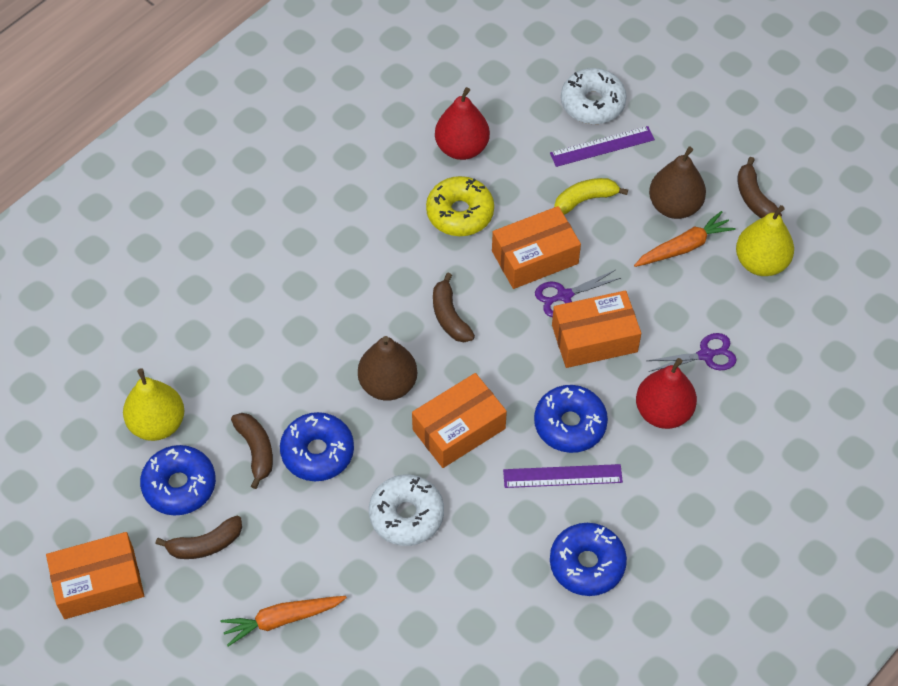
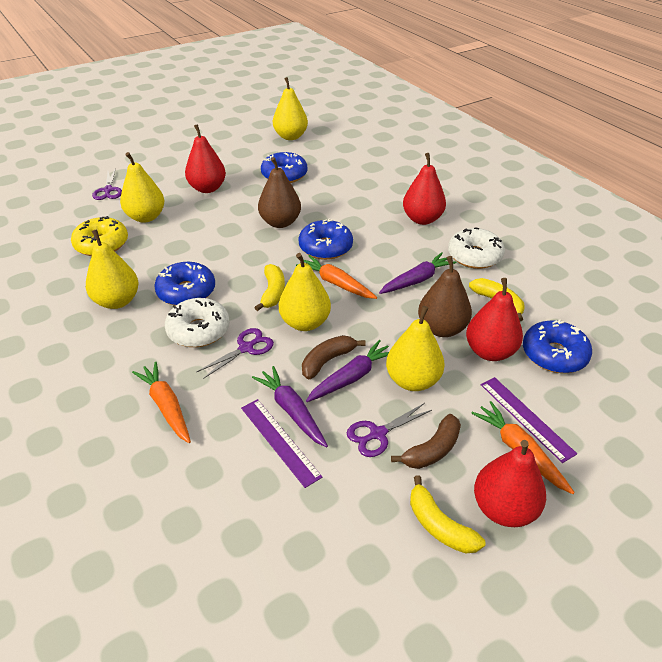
brown banana: [156,516,242,559] [231,413,273,489] [433,273,475,342] [738,157,782,218] = 4 -> [302,335,366,379] [391,414,461,469] = 2
orange box: [46,532,144,619] [412,373,507,468] [492,206,581,289] [552,290,641,368] = 4 -> none = 0
orange carrot: [220,596,347,647] [634,211,736,267] = 2 -> [132,362,191,443] [296,255,377,299] [471,401,575,494] = 3
purple carrot: none = 0 -> [252,366,328,447] [306,340,389,402] [379,253,457,294] = 3
purple scissors: [535,270,621,317] [647,333,737,372] = 2 -> [92,168,122,200] [197,328,274,379] [347,403,432,457] = 3
red pear: [435,87,490,160] [636,358,697,429] = 2 -> [185,124,226,193] [403,153,446,225] [466,278,523,361] [474,440,546,527] = 4
yellow banana: [554,178,628,215] = 1 -> [254,264,285,311] [410,476,485,553] [469,278,525,322] = 3
yellow pear: [123,368,184,441] [736,205,794,276] = 2 -> [86,229,139,309] [120,152,165,223] [273,77,308,140] [279,253,331,331] [386,306,445,391] = 5

